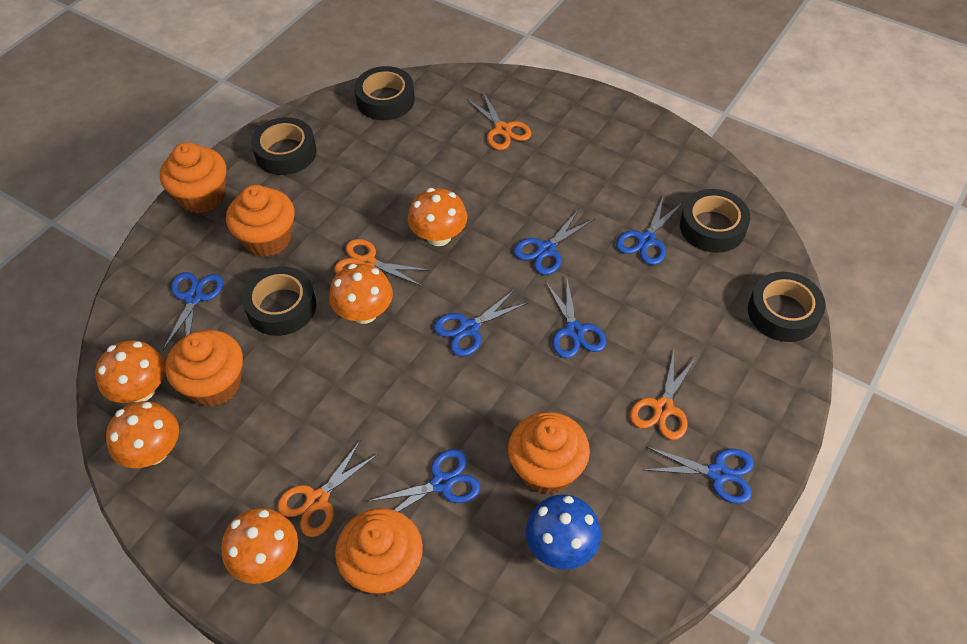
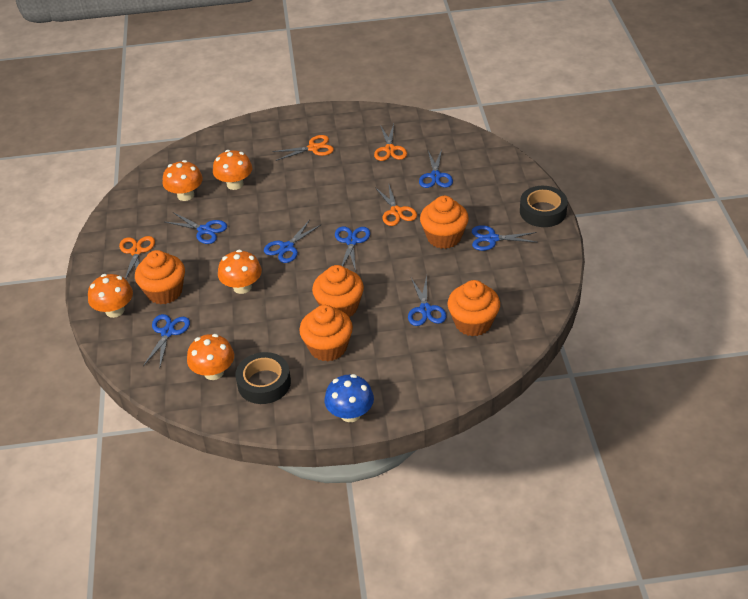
black tape: [242,266,316,336] [251,117,317,175] [354,66,415,120] [680,189,750,253] [748,272,826,342] = 5 -> [235,352,291,404] [520,186,568,227] = 2

